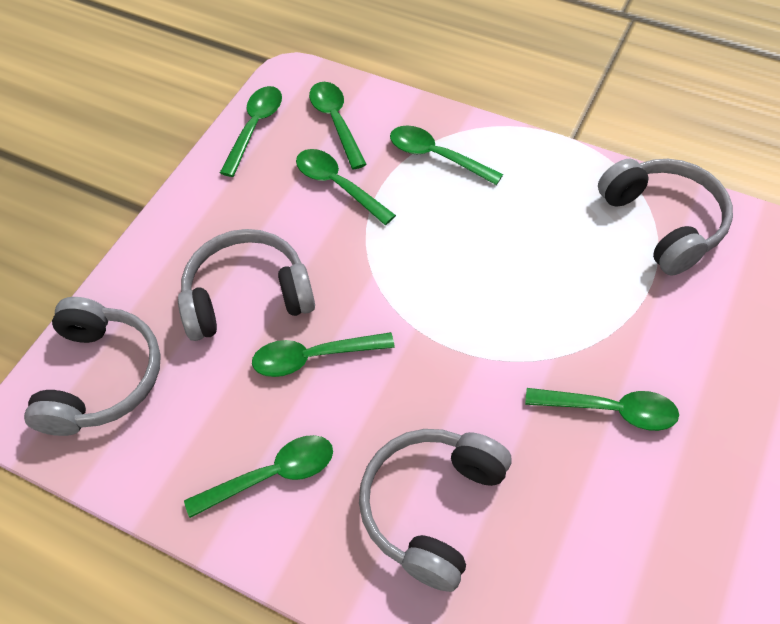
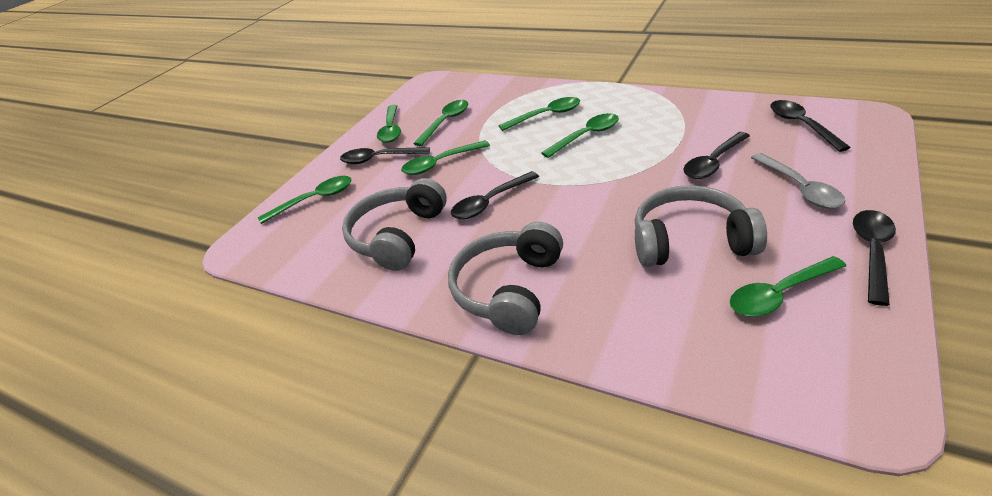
black spoon: none = 0 -> [340,147,430,164] [451,171,539,219] [684,132,750,179] [770,100,851,152] [853,210,896,306] = 5
grey headphones: [24,297,161,436] [178,229,315,341] [359,429,512,592] [598,159,733,276] = 4 -> [342,178,447,271] [448,222,563,335] [634,185,767,267] = 3
grey spoon: none = 0 -> [751,153,845,209] = 1

